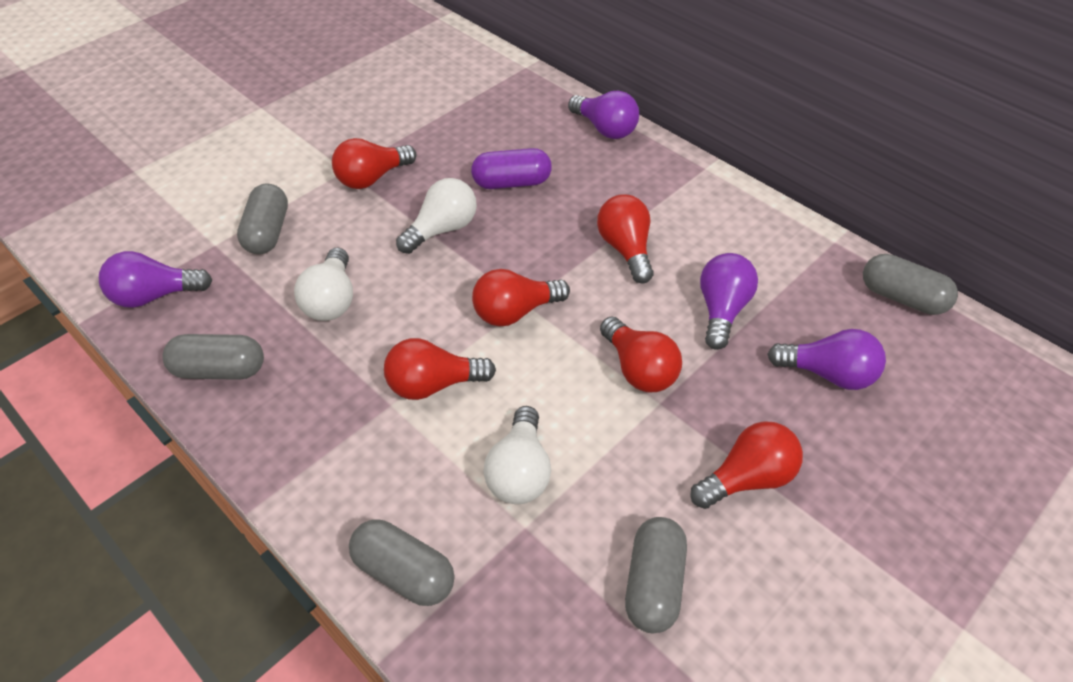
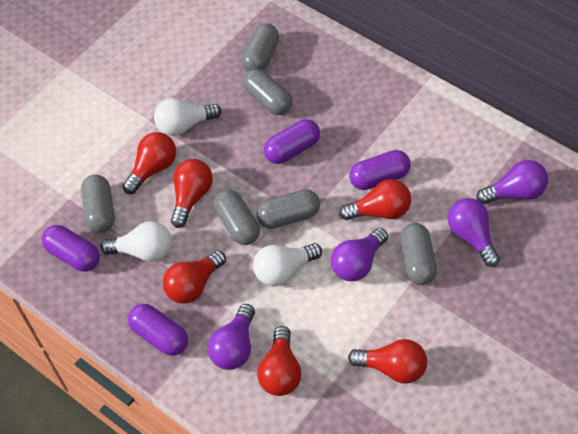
grey capsule: [162,334,264,380] [237,183,288,254] [349,519,454,606] [625,517,687,633] [863,254,958,315] = 5 -> [81,174,115,233] [214,189,260,245] [242,23,279,72] [243,69,292,115] [257,189,320,229] [400,223,437,285] = 6
purple capsule: [471,148,552,189] = 1 -> [42,225,100,272] [128,304,188,356] [264,119,320,164] [349,150,411,190] = 4

